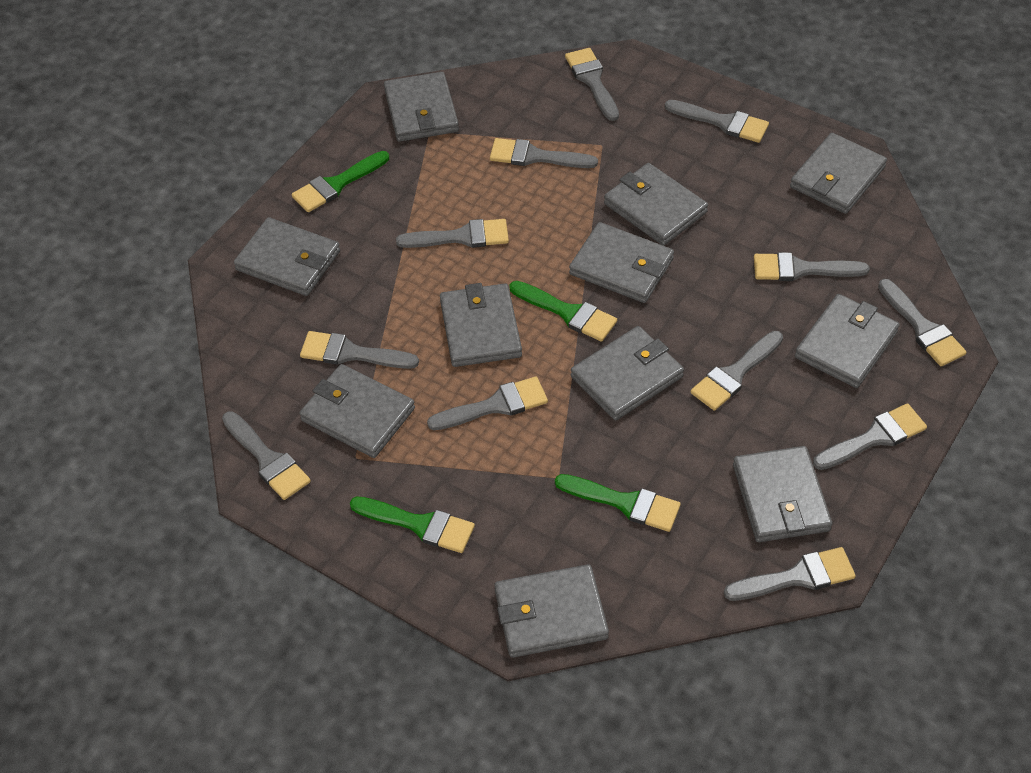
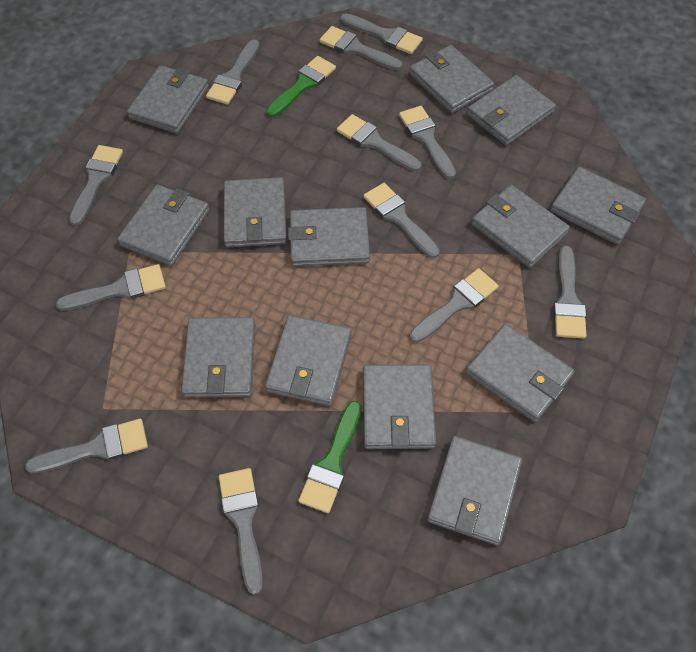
green brush: [292,151,389,212] [350,496,475,553] [509,281,617,342] [555,474,681,532] = 4 -> [266,56,336,117] [298,401,361,513] = 2
grey wallet: [234,217,340,296] [299,364,415,458] [384,72,459,142] [440,283,522,367] [494,564,609,658] [569,222,674,303] [571,326,684,421] [604,163,708,246] [733,446,832,542] [790,133,887,214] [795,294,900,388] = 11 -> [117,184,210,266] [127,65,209,133] [181,317,255,397] [224,177,287,247] [265,315,351,406] [288,207,370,266] [363,364,436,449] [409,45,494,113] [427,436,522,545] [466,324,575,422] [467,75,556,146] [471,185,570,268] [550,167,646,245] = 13

